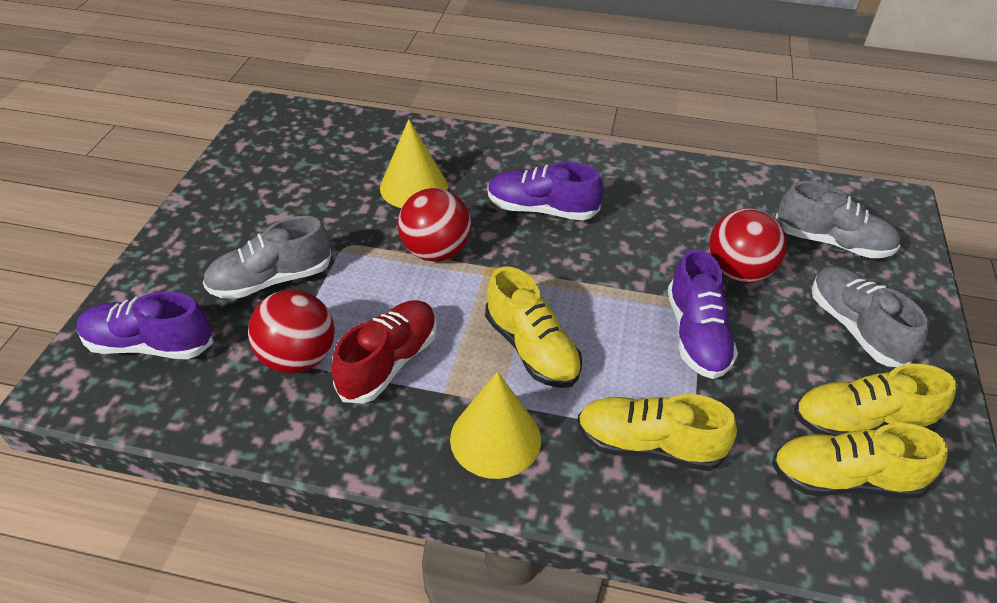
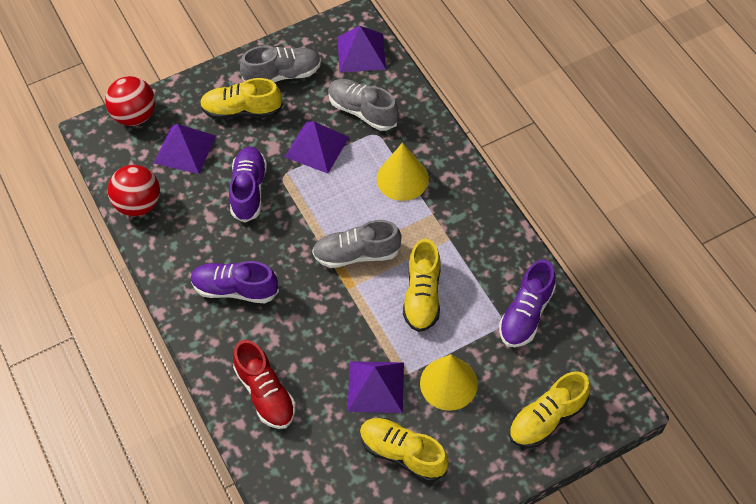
purple pyramid: none = 0 -> [154,124,216,174] [285,121,349,174] [337,26,386,73] [347,361,404,413] = 4
red ball: [248,290,334,373] [398,188,471,262] [709,208,787,283] = 3 -> [105,76,155,126] [108,165,160,216] = 2

